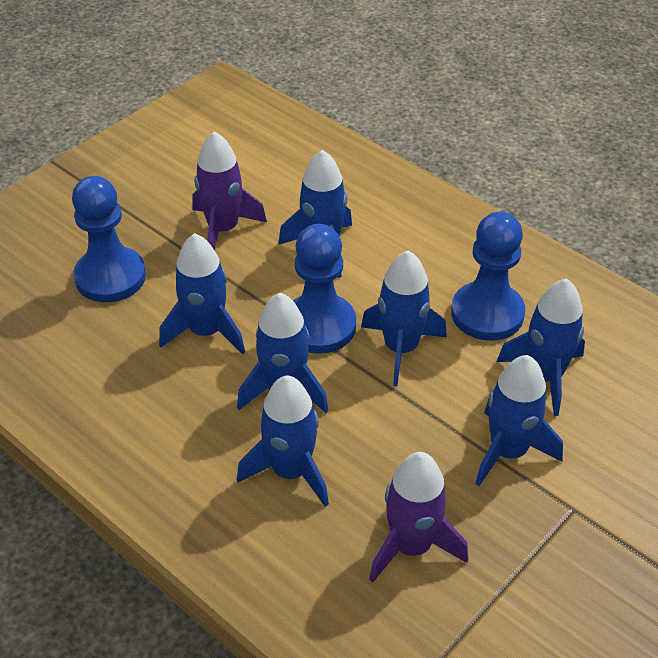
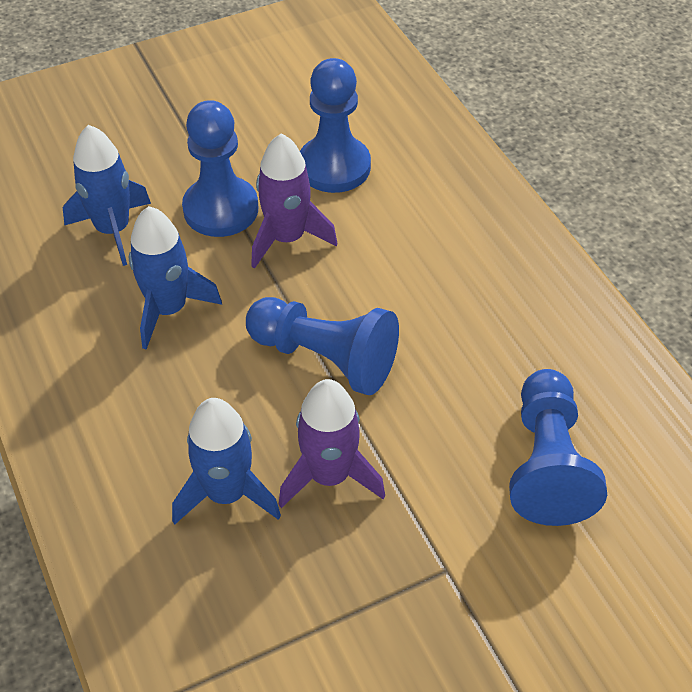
blue pawn: [72,176,146,302] [293,224,356,354] [451,212,525,341] = 3 -> [182,100,258,237] [246,297,399,395] [300,58,371,193] [509,369,607,526] = 4
blue rocket: [159,233,245,354] [237,293,329,413] [237,375,329,507] [278,150,352,278] [361,251,447,386] [475,355,563,486] [497,278,585,416] = 7 -> [63,125,151,266] [129,206,222,350] [172,398,281,525] = 3

